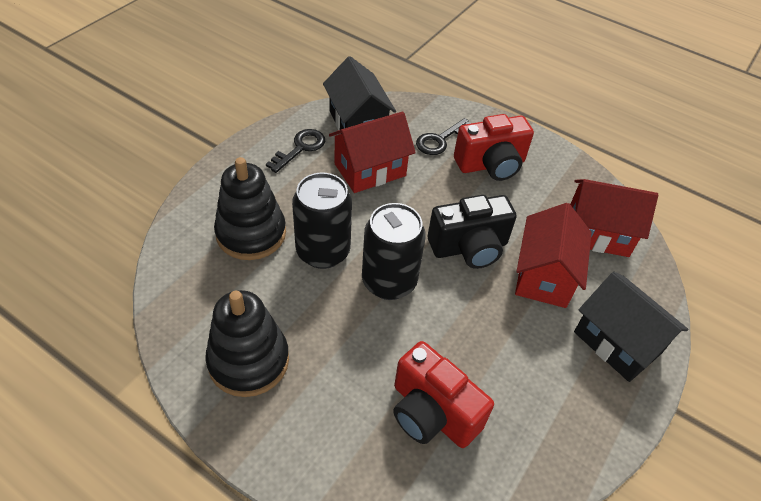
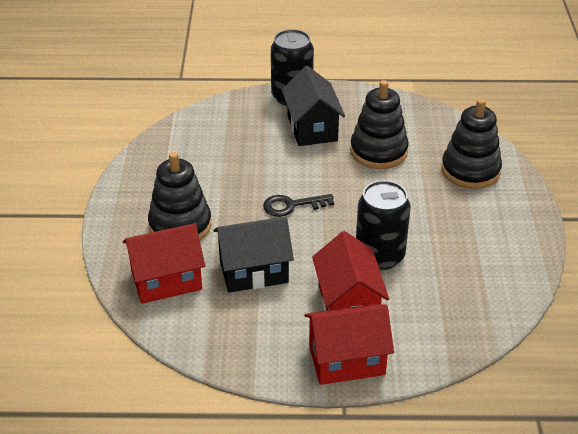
black camera: [428,195,517,269] = 1 -> none = 0
black key: [266,129,325,173] [416,118,471,155] = 2 -> [263,194,334,217] = 1
black stacking toy: [205,290,289,397] [214,157,286,260] = 2 -> [148,152,212,240] [350,80,409,169] [442,99,502,189] = 3
red camera: [393,341,494,448] [454,114,534,181] = 2 -> none = 0

